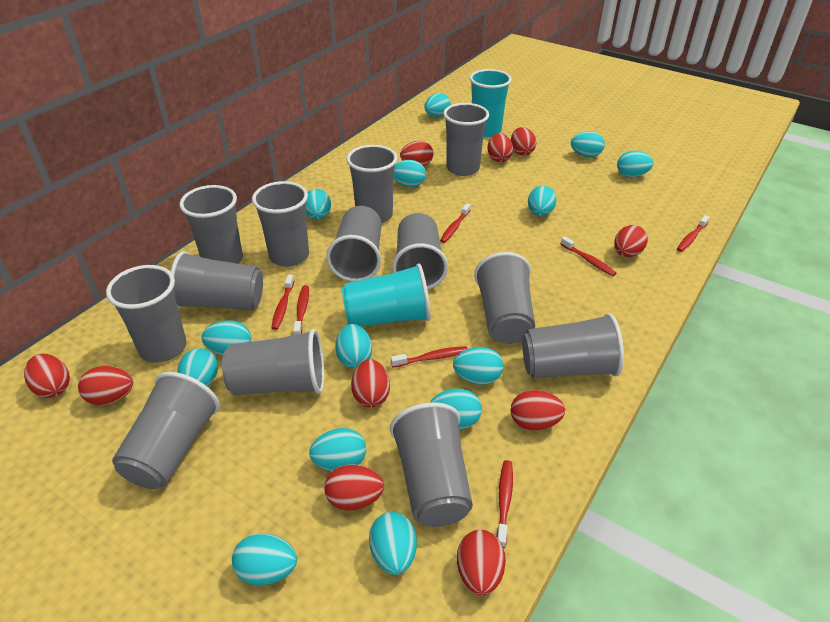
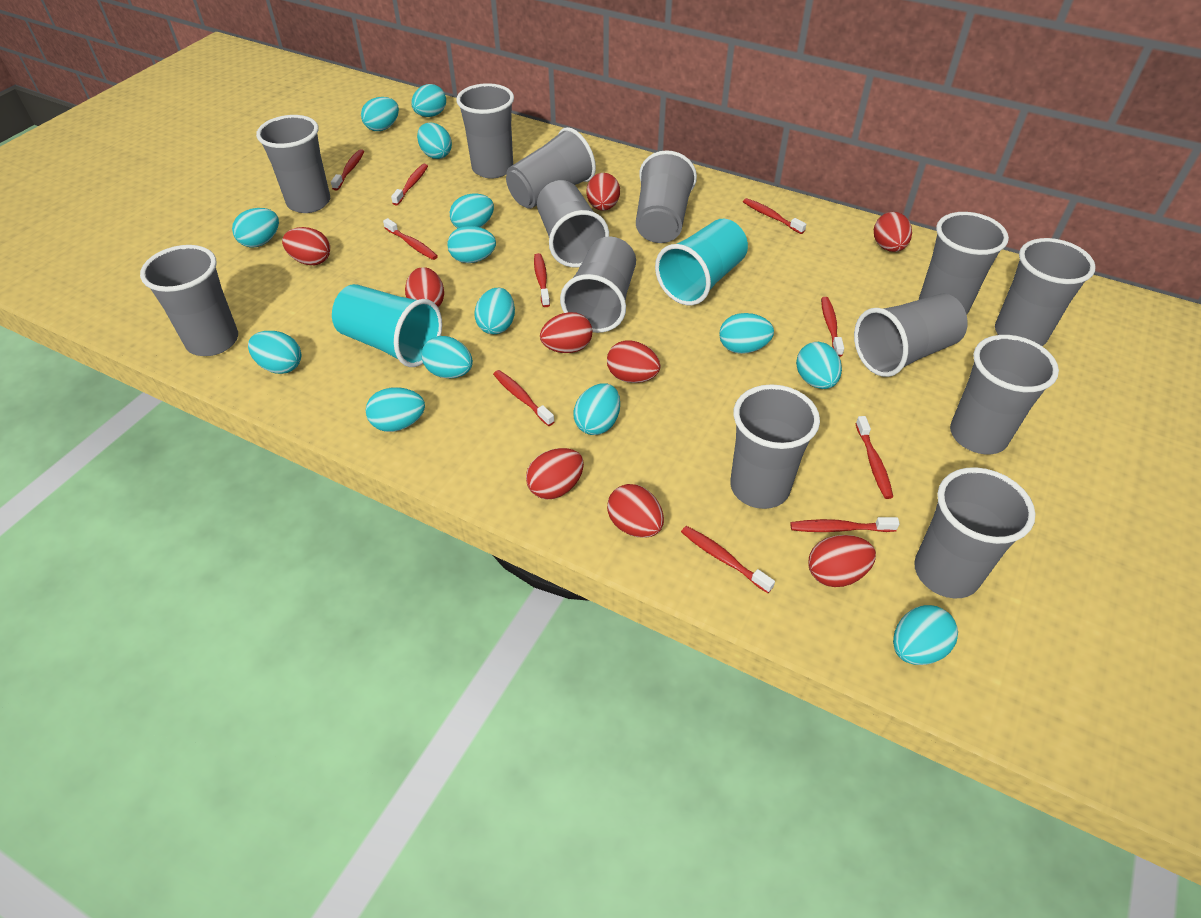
red egg: [24,354,70,398] [78,366,133,405] [324,464,384,511] [351,359,390,407] [400,141,433,166] [457,530,506,595] [488,133,513,162] [511,127,536,156] [511,390,565,431] [614,225,648,257] = 10 -> [282,227,330,265] [405,267,444,308] [526,448,584,499] [540,312,593,353] [587,173,620,211] [607,340,660,383] [607,484,664,538] [808,535,876,587] [874,212,912,252] = 9
red toothbrush: [271,275,294,330] [293,285,309,335] [391,346,468,368] [440,203,471,243] [496,460,513,548] [561,236,617,276] [677,215,710,252] = 7 -> [331,149,364,191] [383,218,438,260] [391,164,428,206] [493,370,555,426] [534,253,550,307] [681,526,775,593] [743,198,806,234] [790,517,900,532] [821,297,844,357] [855,416,893,499] = 10

